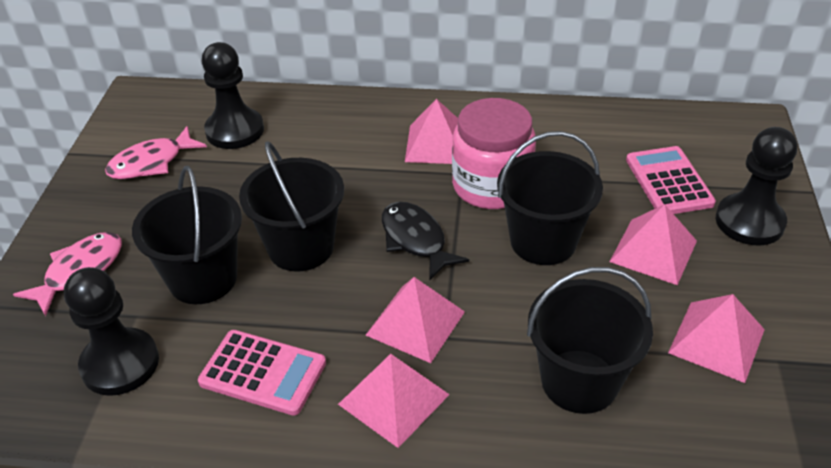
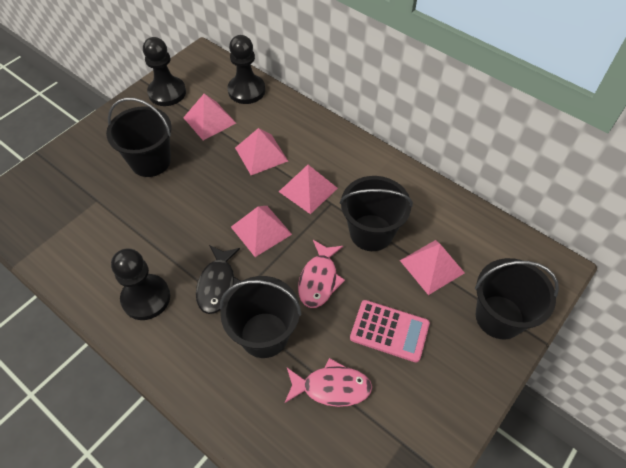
pink calculator: [198,330,326,416] [626,146,716,214] = 2 -> [350,300,430,363] = 1
pink jar: [452,98,536,209] = 1 -> none = 0

